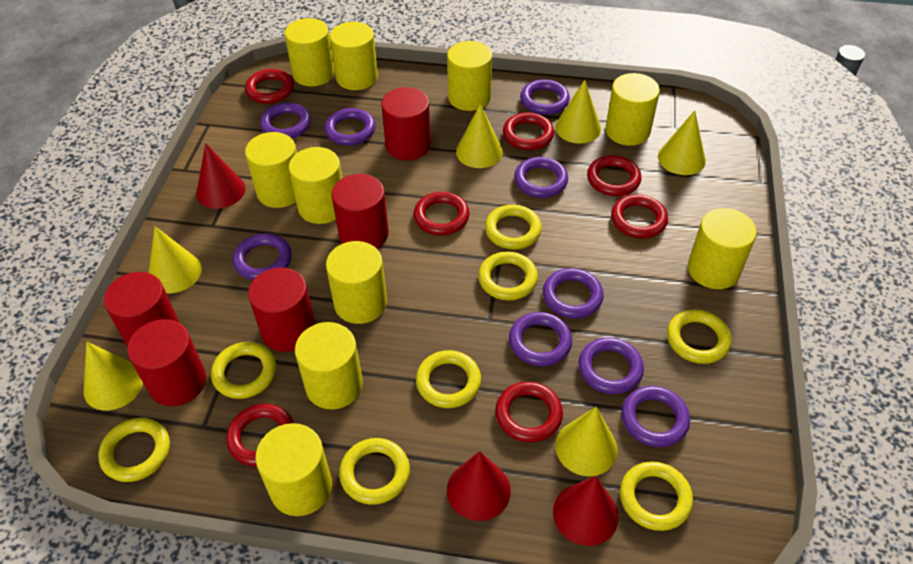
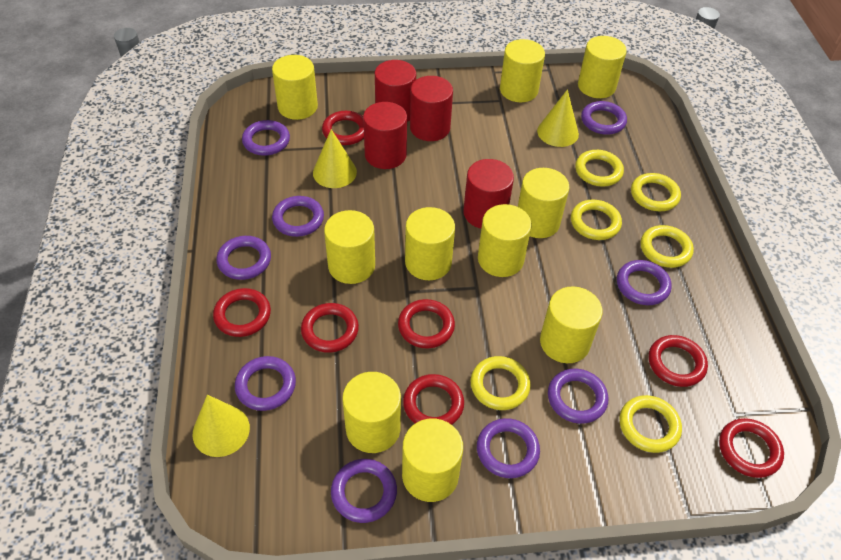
red cone: [196,143,246,209] [447,451,511,521] [553,476,619,546] = 3 -> none = 0
red cylinder: [104,272,180,347] [127,319,206,406] [248,268,315,352] [332,174,389,249] [381,87,431,160] = 5 -> [363,102,407,169] [375,60,416,122] [410,76,453,141] [463,159,514,228] = 4
yellow cone: [83,342,143,411] [148,226,202,293] [456,104,503,168] [555,80,601,144] [555,407,618,476] [658,110,706,175] = 6 -> [193,395,250,457] [313,129,357,188] [537,89,579,147] = 3
yellow ring: [98,418,170,482] [211,342,276,399] [339,438,410,505] [416,350,481,408] [478,251,538,300] [485,205,542,249] [620,461,693,531] [667,309,732,364] = 8 -> [470,356,531,410] [571,200,622,240] [575,150,624,186] [620,395,682,453] [631,173,681,211] [641,225,694,268] = 6

